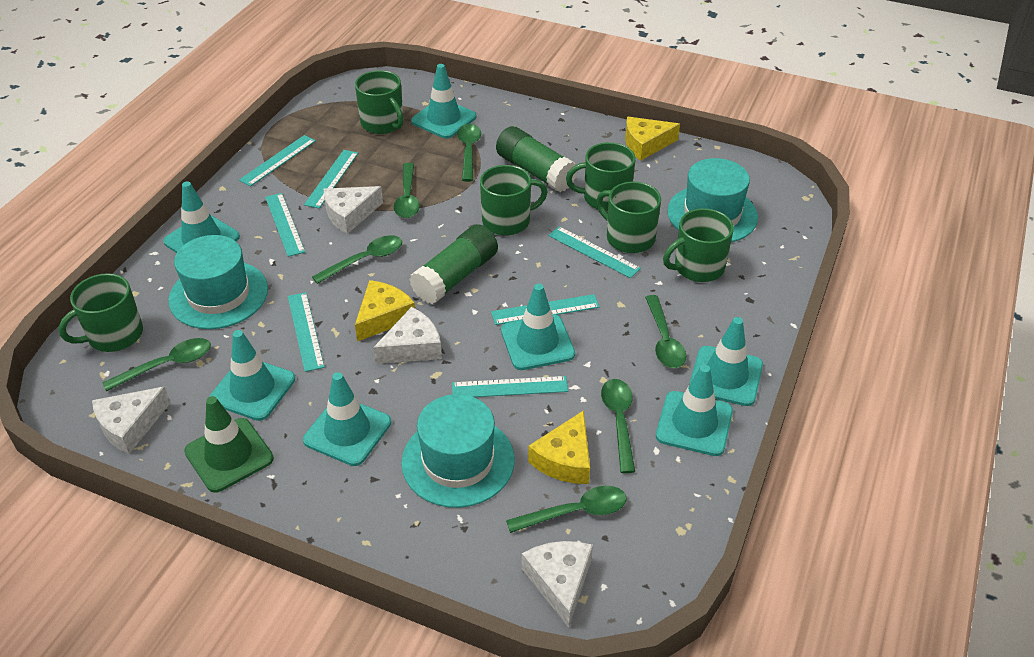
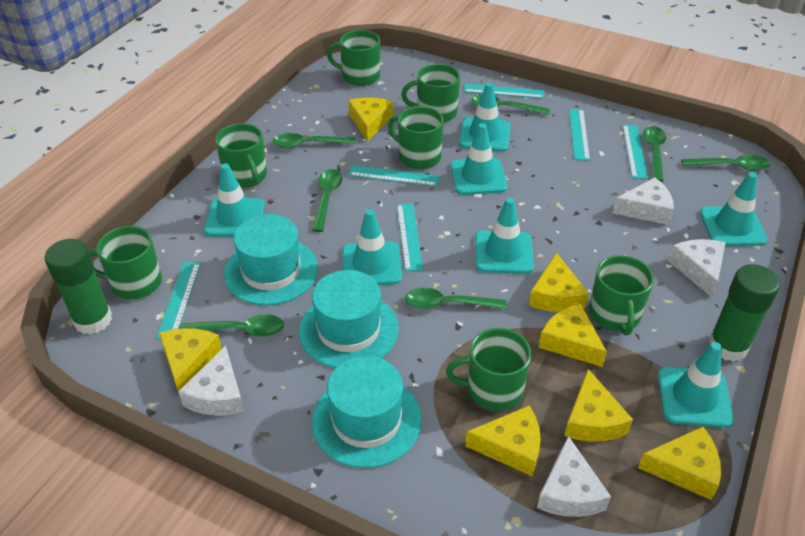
green mug: [58,273,143,352] [355,70,404,134] [480,165,547,235] [566,142,636,211] [596,181,661,253] [663,208,734,282] = 6 -> [89,226,162,299] [215,123,267,188] [327,30,380,86] [388,106,444,169] [401,64,460,122] [446,328,531,411] [589,255,654,335] = 7
green traffic cone: [184,396,274,493] = 1 -> none = 0
turquoise ruler: [239,135,316,187] [265,193,305,257] [288,292,325,372] [304,150,358,208] [452,376,568,397] [491,294,599,325] [548,226,641,278] = 7 -> [156,262,201,340] [349,165,439,187] [397,204,423,271] [464,84,544,98] [569,109,590,161] [622,125,648,179] = 6
yellow cheese: [355,280,415,342] [528,410,590,484] [625,117,680,161] = 3 -> [159,328,222,396] [348,97,393,141] [465,405,541,476] [529,252,589,312] [538,303,607,367] [564,369,633,442] [638,427,721,500] = 7

